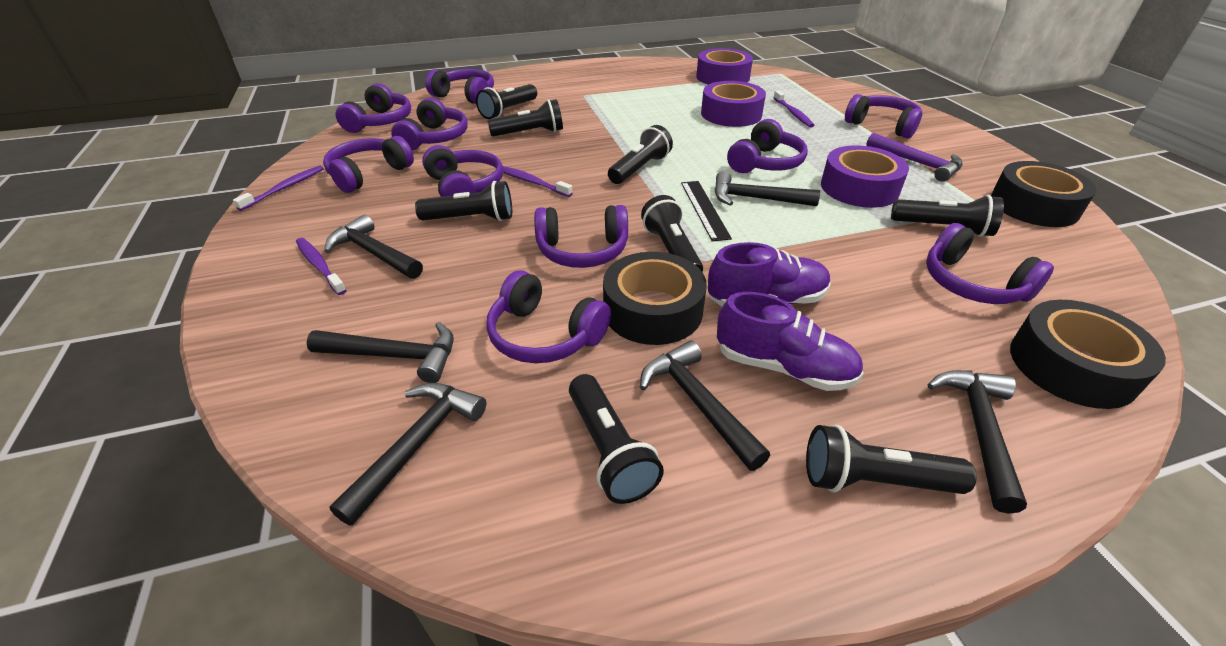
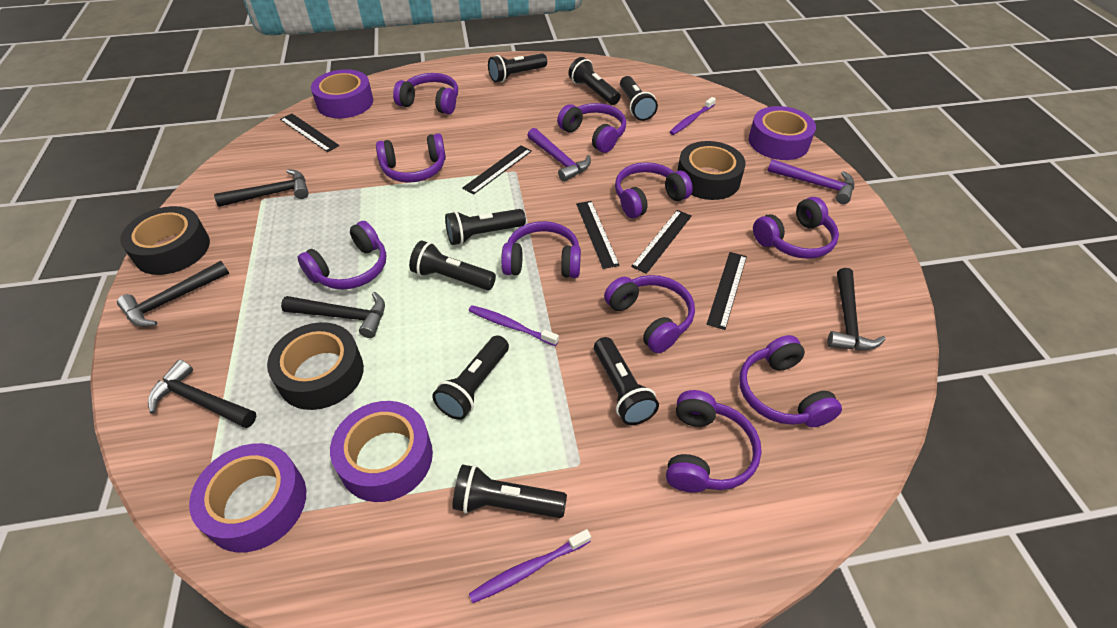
black hammer: [306,322,454,383] [324,214,423,279] [329,383,486,526] [640,340,770,471] [714,171,820,206] [927,370,1027,514] = 6 -> [117,261,229,327] [148,360,256,428] [214,169,309,207] [281,292,385,338] [827,268,886,350] = 5
black ruler: [681,181,732,241] = 1 -> [280,113,339,152] [462,145,532,195] [576,201,620,269] [631,210,692,274] [707,252,747,330] = 5
purple hammer: [867,133,963,181] = 1 -> [527,128,591,182] [768,159,854,204] = 2
purple shoe: [708,242,830,306] [717,292,864,391] = 2 -> none = 0
purple tape: [696,48,753,84] [701,81,766,127] [821,145,909,208] = 3 -> [189,443,306,553] [311,69,373,118] [330,401,433,502] [749,106,816,160] = 4
purple toothbrush: [233,166,324,211] [296,238,347,295] [503,166,573,197] [773,90,814,128] = 4 -> [469,305,559,346] [469,529,591,603] [670,97,716,135] = 3

